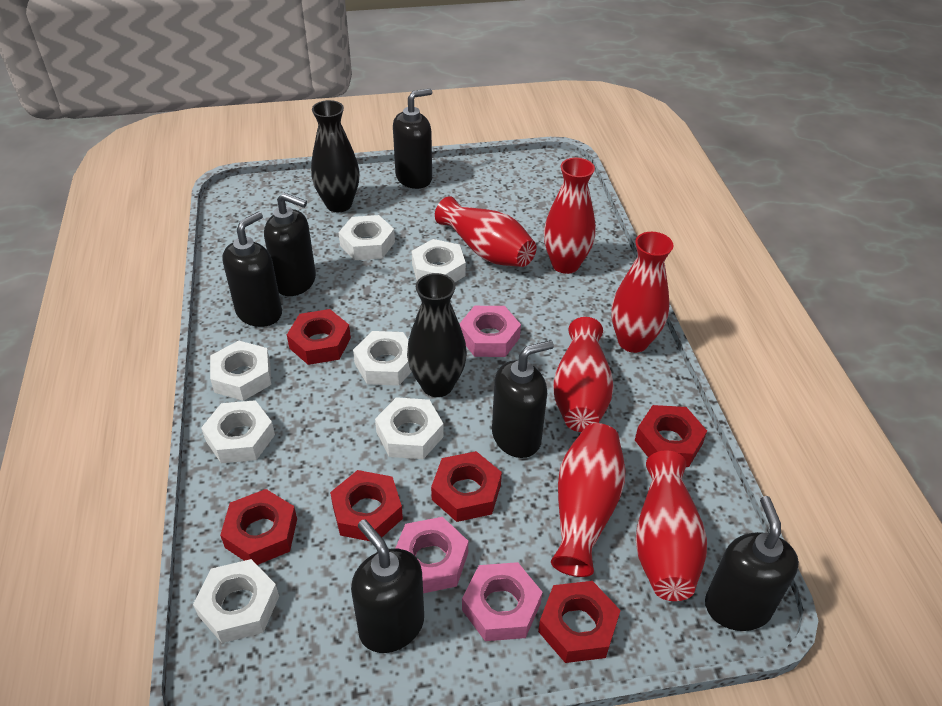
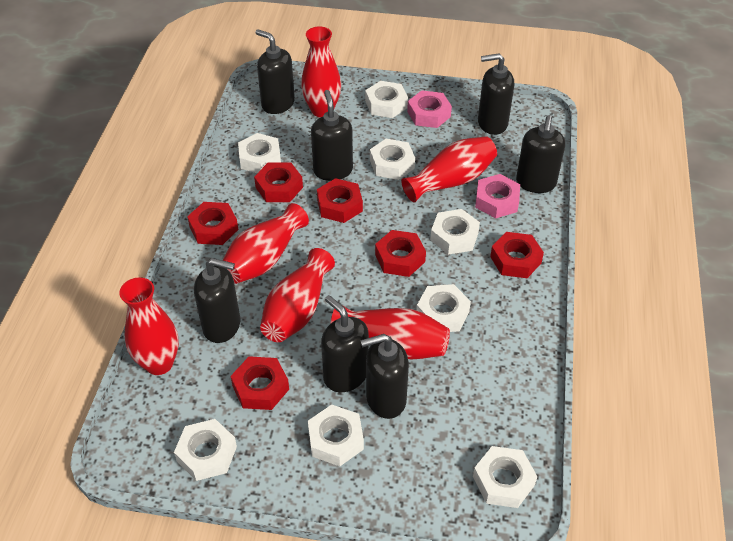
black soap dispenser: [222,211,282,327] [264,193,316,296] [351,519,424,653] [393,88,432,189] [492,340,554,458] [705,496,799,631] = 6 -> [194,258,240,343] [255,29,295,114] [311,90,353,181] [321,295,369,392] [360,334,409,419] [478,53,514,135] [516,115,565,193] = 7
black vase: [311,100,359,212] [407,273,467,397] = 2 -> none = 0
pink nut: [395,517,468,593] [459,306,521,357] [462,562,542,641] = 3 -> [407,90,452,128] [475,174,520,218] = 2
white nut: [193,559,279,643] [201,400,275,463] [210,340,272,401] [339,215,395,260] [353,331,412,386] [375,397,444,459] [412,239,466,282] = 7 -> [174,419,237,481] [238,133,281,173] [308,405,364,466] [365,81,408,118] [370,139,415,180] [416,284,471,332] [430,209,480,255] [473,446,537,508] = 8

